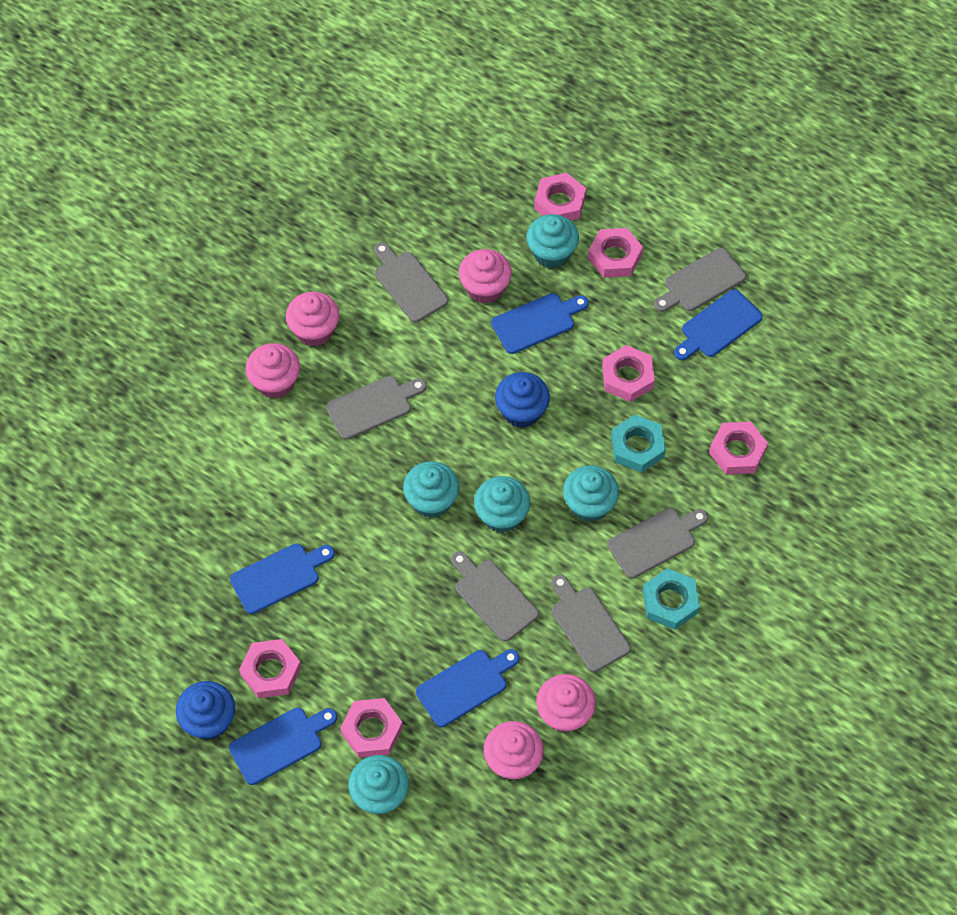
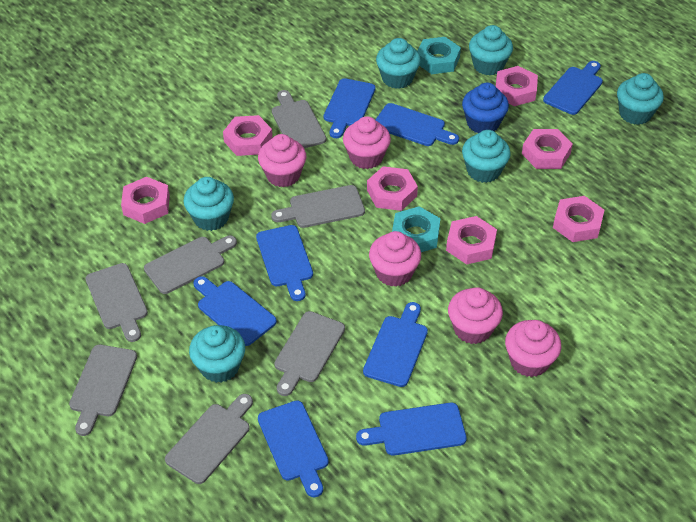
blue cupcake: [176,681,235,740] [495,372,550,428] = 2 -> [462,82,509,133] = 1
blue cutting board: [229,707,337,785] [230,543,335,614] [416,649,520,727] [491,293,589,354] [674,289,763,360] = 5 -> [193,276,277,346] [256,225,313,301] [258,400,329,497] [324,78,376,138] [356,403,467,456] [363,302,428,387] [375,103,459,146] [543,61,603,115] = 8
grey cutting board: [326,376,427,440] [374,242,448,322] [451,551,539,642] [551,575,631,672] [607,508,708,578] [654,248,746,312] = 6 -> [69,345,137,436] [86,263,148,342] [144,236,237,294] [165,394,253,484] [271,185,365,228] [272,90,326,148] [274,311,345,396] = 7
pink nut: [239,639,301,698] [340,698,403,758] [534,173,586,220] [588,228,643,278] [602,345,655,402] [709,422,768,475] = 6 -> [121,177,170,224] [223,115,273,156] [367,166,418,211] [446,216,497,265] [496,66,538,106] [522,129,573,169] [553,196,604,242] = 7
turquoise cupcake: [348,755,409,814] [403,461,459,518] [474,476,530,533] [526,214,579,268] [563,465,619,522] = 5 -> [183,177,234,231] [189,325,245,383] [376,38,421,89] [462,130,511,183] [469,25,513,75] [617,73,664,125] = 6

